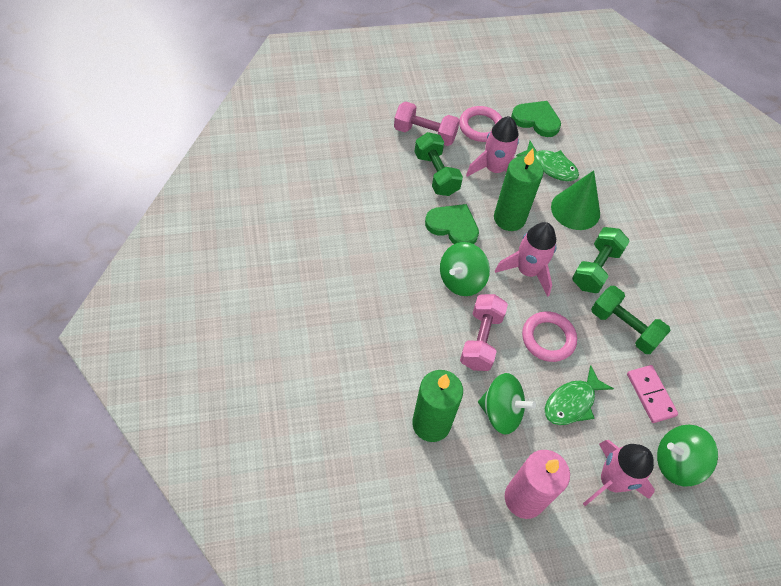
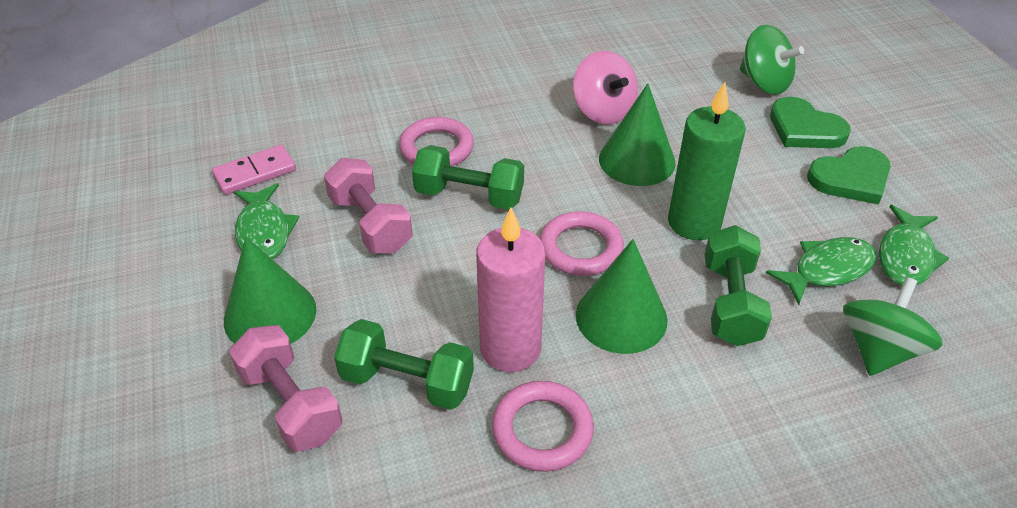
green candle: [412,370,463,442] [494,148,544,231] = 2 -> [668,82,746,240] = 1
green cone: [551,171,600,230] = 1 -> [224,237,316,344] [576,239,668,354] [599,83,676,186] = 3
green fish: [516,141,579,181] [545,365,614,425] = 2 -> [234,183,299,259] [766,237,876,305] [879,205,949,286] = 3
green spinning top: [440,242,490,296] [478,373,536,435] [657,425,718,486] = 3 -> [740,25,804,95] [843,277,943,376] = 2
pink ring: [459,106,502,142] [522,311,577,362] = 2 -> [399,117,474,166] [492,381,594,472] [540,211,624,276] = 3
pink rocket: [466,116,519,177] [495,222,557,297] [583,440,655,506] = 3 -> none = 0
pink spinning top: none = 0 -> [573,51,638,124] = 1

